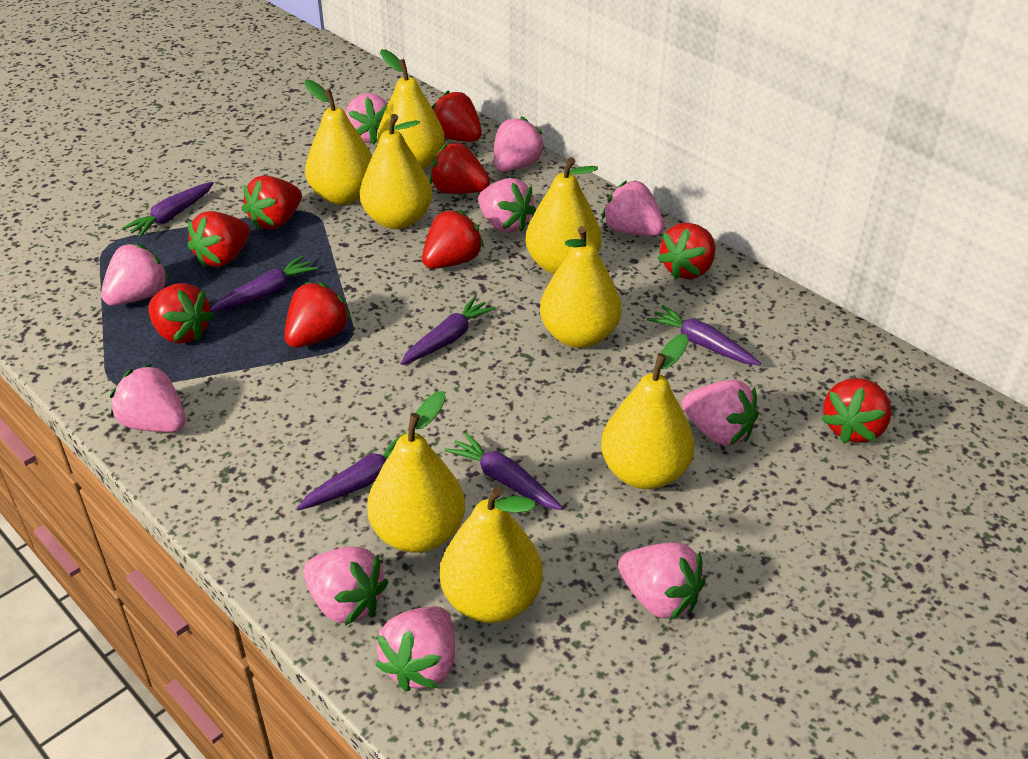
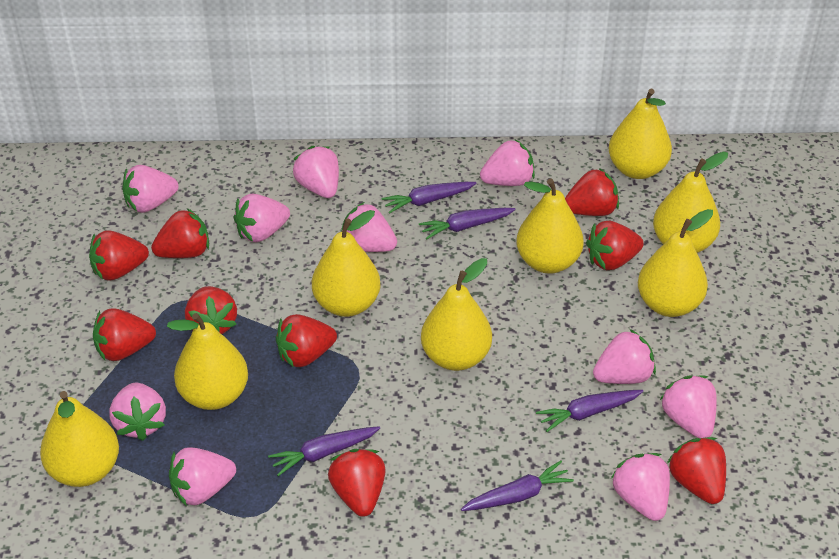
purple carrot: [122,182,214,238] [210,256,318,312] [296,433,406,510] [400,296,496,365] [444,432,563,510] [647,305,761,365] = 6 -> [268,426,380,476] [382,182,477,214] [419,208,516,239] [461,460,574,511] [536,390,643,432] = 5

